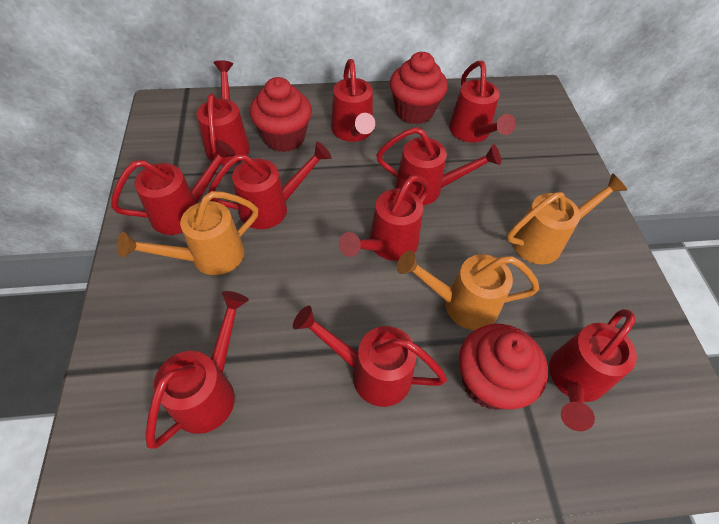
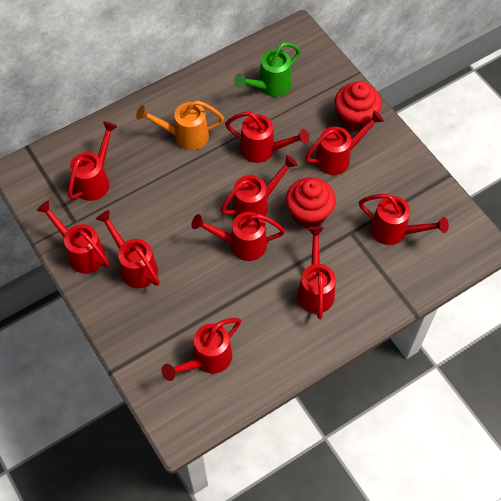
green watering can: none = 0 -> [234,42,301,97] = 1
orange watering can: [117,191,258,275] [397,251,539,330] [507,173,627,265] = 3 -> [136,100,224,150] = 1
red cupcake: [250,77,312,152] [390,52,448,124] [459,324,548,410] = 3 -> [286,177,336,228] [334,81,382,132] = 2

